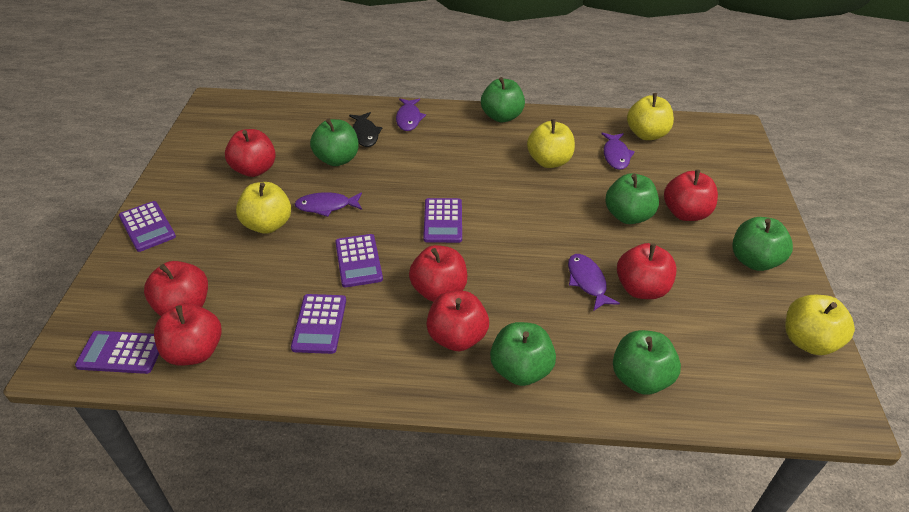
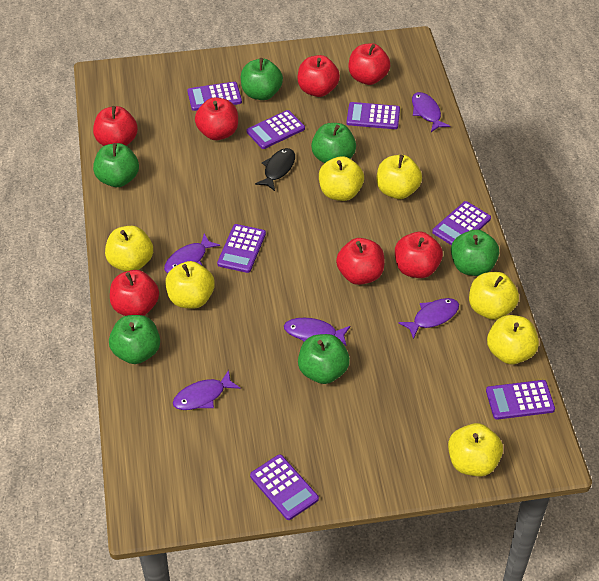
purple calculator: [75,331,159,374] [119,201,176,252] [291,294,346,354] [335,234,383,287] [423,198,462,243] = 5 -> [187,82,242,111] [217,224,266,273] [247,110,305,149] [250,454,319,520] [347,102,400,129] [432,201,491,245] [486,380,555,420] = 7
purple fish: [295,192,362,217] [396,98,426,131] [568,254,620,310] [601,132,635,170] = 4 -> [164,233,220,273] [173,370,241,410] [284,317,350,346] [399,298,459,339] [412,92,450,132] = 5
yellow apple: [236,182,291,234] [527,119,575,168] [627,93,674,140] [785,295,855,355] = 4 -> [105,226,153,271] [166,261,215,309] [319,156,364,201] [377,155,422,199] [448,423,503,477] [469,272,519,320] [487,315,539,364] = 7

